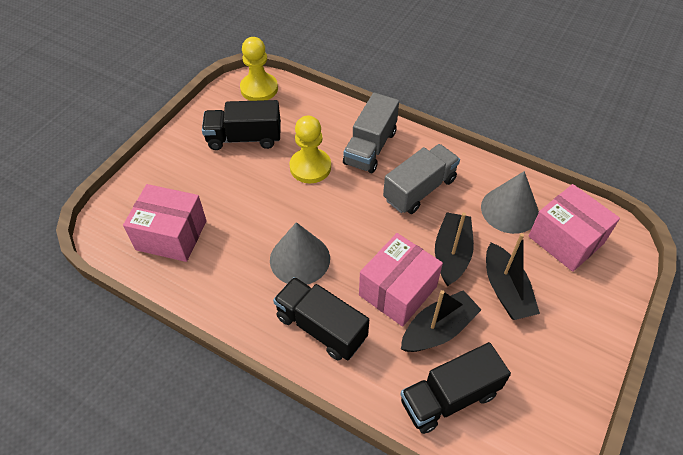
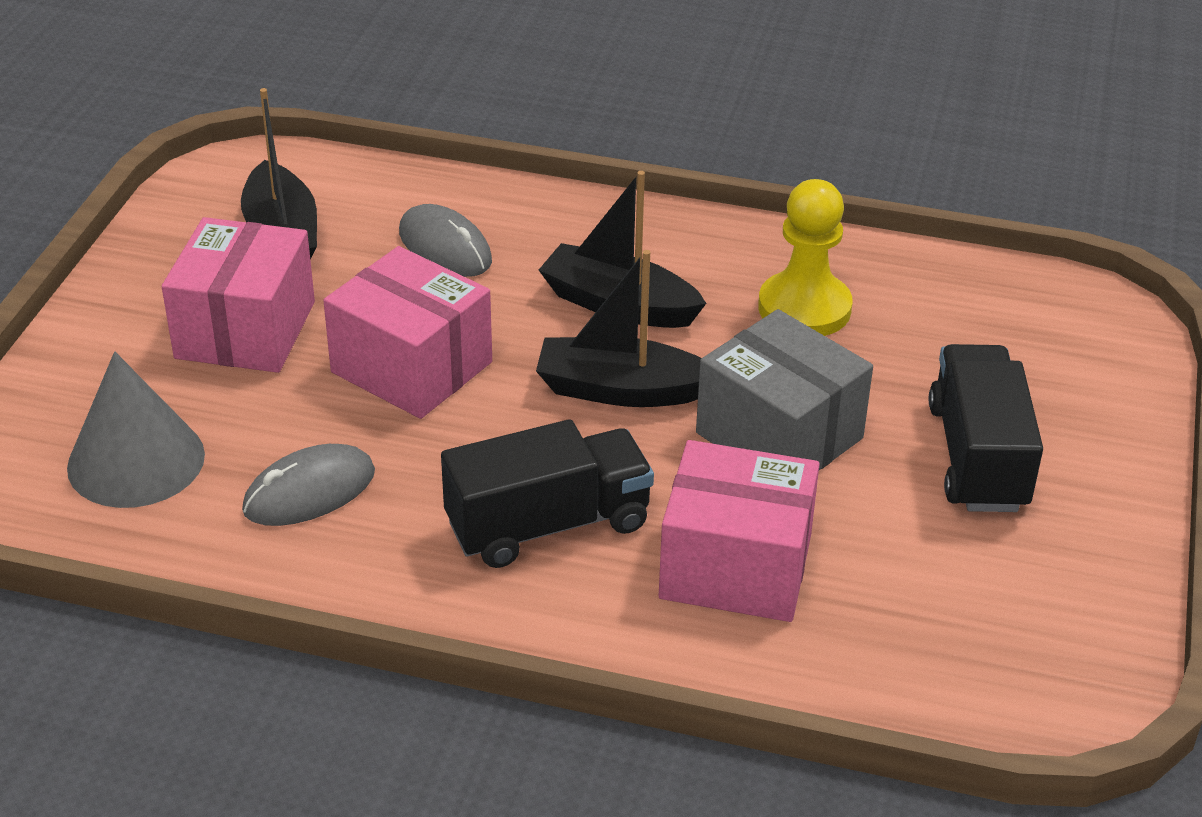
black truck: [202,100,281,150] [273,277,369,360] [400,342,511,434] = 3 -> [441,419,654,568] [929,344,1043,512] = 2
grey box: none = 0 -> [696,309,873,470] = 1
grey cone: [270,222,330,284] [481,171,539,234] = 2 -> [67,352,205,508] = 1
grey mouse: none = 0 -> [242,444,375,526] [399,204,492,277] = 2
grey truck: [343,93,399,173] [383,144,460,214] = 2 -> none = 0
yellow pawn: [240,37,278,101] [290,116,331,183] = 2 -> [758,179,853,336] = 1

